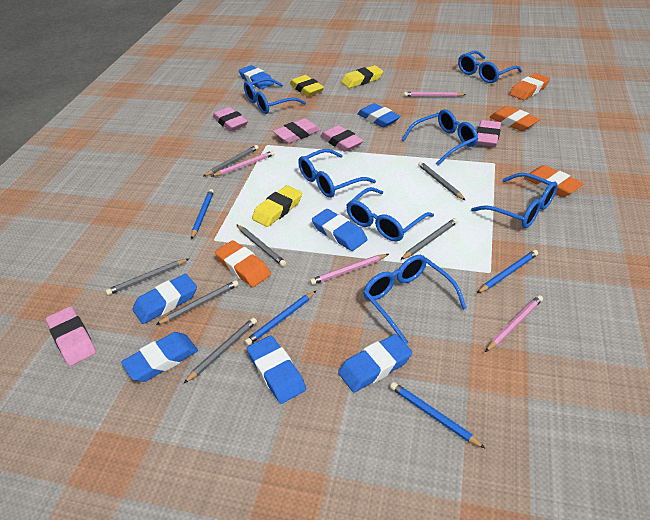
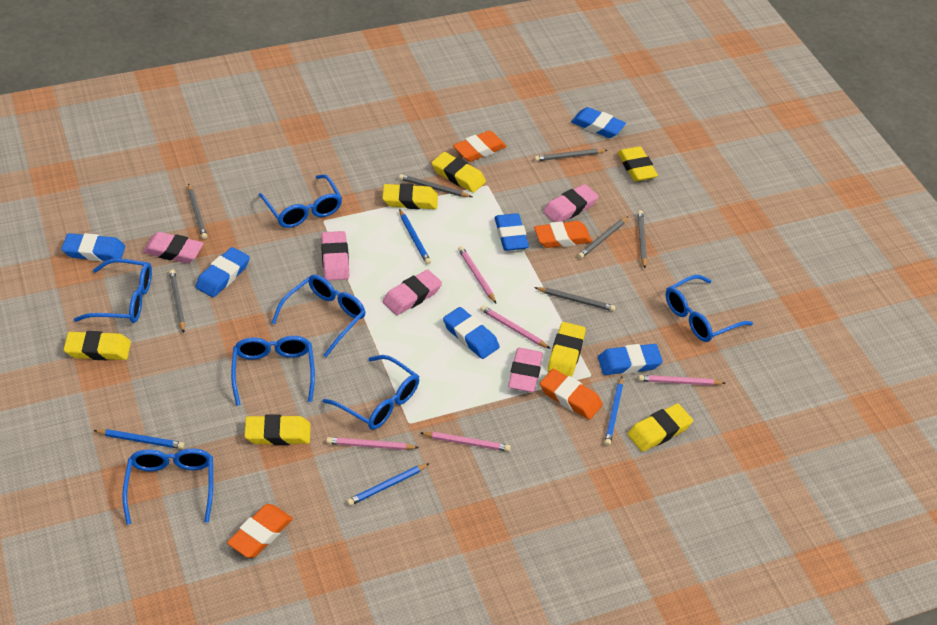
blue eraser: [121,332,198,382] [132,273,197,324] [239,65,274,89] [247,335,306,404] [312,209,368,251] [338,334,412,392] [357,103,401,127] = 7 -> [61,233,125,262] [195,247,250,297] [443,307,500,359] [495,213,529,251] [571,107,626,138] [598,344,663,375] = 6
pink pencil: [211,151,275,177] [310,254,389,285] [404,92,466,97] [485,295,543,352] = 4 -> [326,437,419,450] [420,432,511,452] [458,246,496,303] [480,305,551,349] [638,375,725,386] = 5
yellow eraser: [252,185,302,227] [290,75,324,97] [341,65,383,88] = 3 -> [64,331,131,360] [244,415,310,445] [382,183,438,209] [432,152,486,193] [548,322,586,377] [618,146,658,181] [628,404,693,452] = 7

